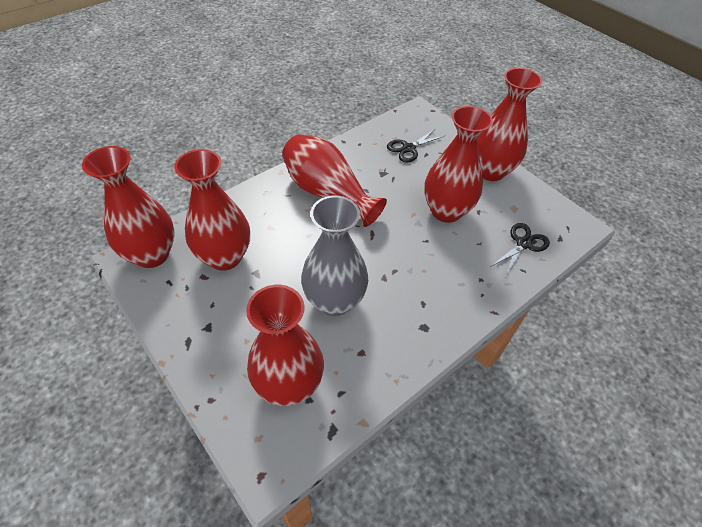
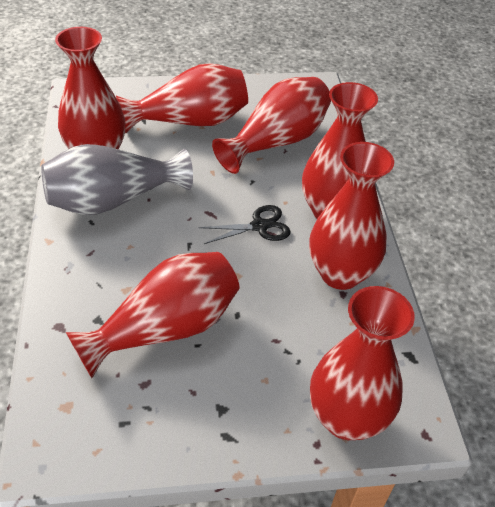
black scissors: [387,129,446,162] [490,223,550,276] = 2 -> [198,205,291,244] = 1
red vase: [82,146,175,268] [174,149,250,271] [246,285,324,406] [282,134,387,227] [424,106,493,223] [477,68,542,181] = 6 -> [55,27,125,149] [66,252,240,378] [116,63,248,133] [212,77,331,174] [302,82,378,219] [309,142,394,290] [310,286,415,440] = 7

